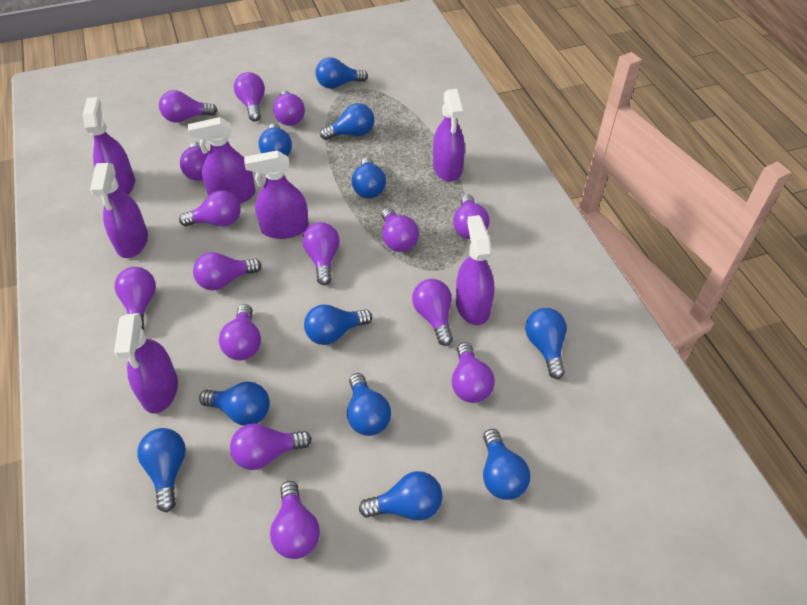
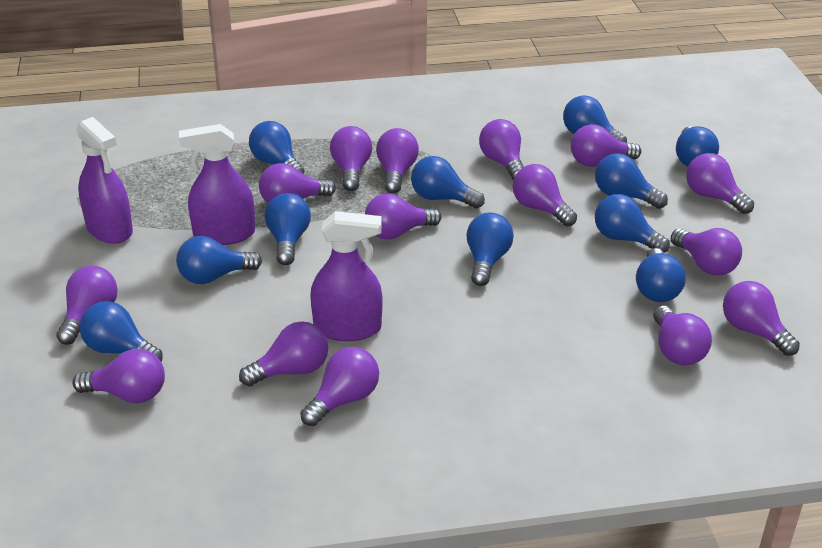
purple spray bottle: [83,97,135,195] [90,163,148,258] [114,313,178,413] [188,117,256,203] [244,150,309,239] [433,89,465,182] [456,215,494,325] = 7 -> [76,117,133,244] [179,124,255,245] [310,211,383,341] = 3

